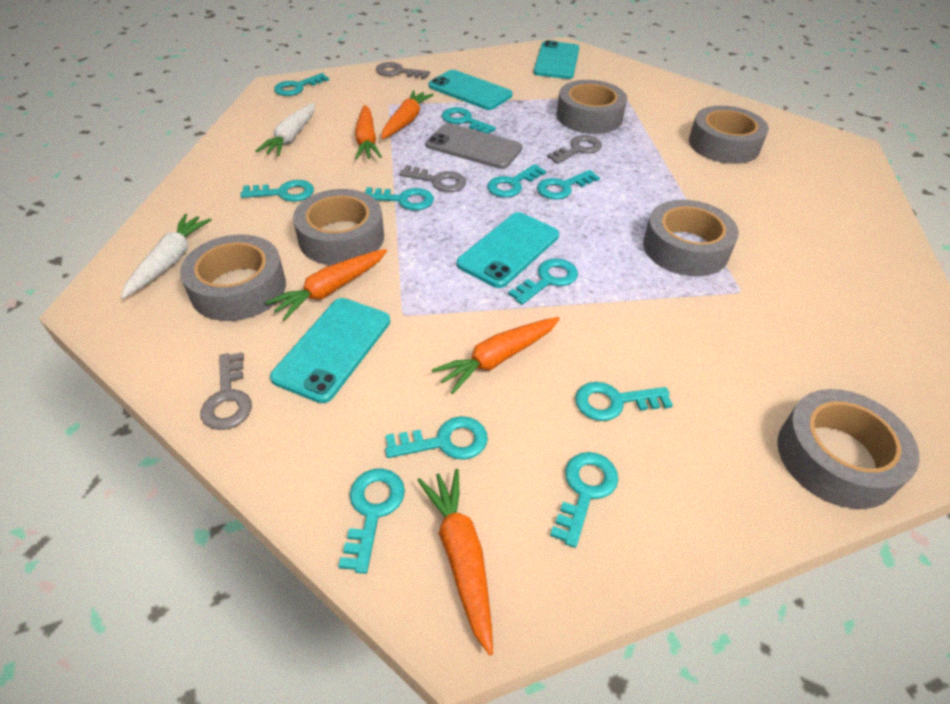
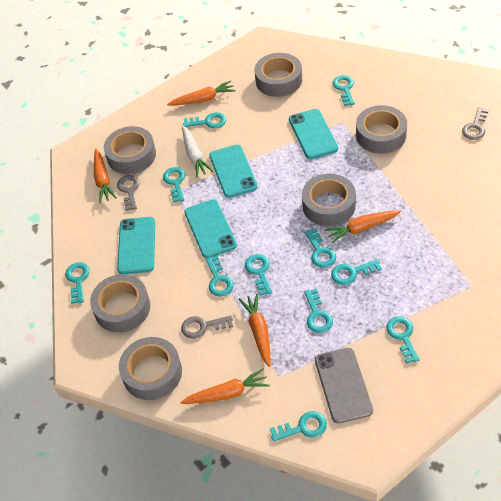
grey key: [201,352,252,430] [376,62,430,79] [399,165,466,192] [547,135,602,164] = 4 -> [117,175,140,211] [181,315,233,339] [462,107,489,140] = 3
white carrot: [121,214,212,299] [255,103,315,156] = 2 -> [182,126,213,177] = 1

